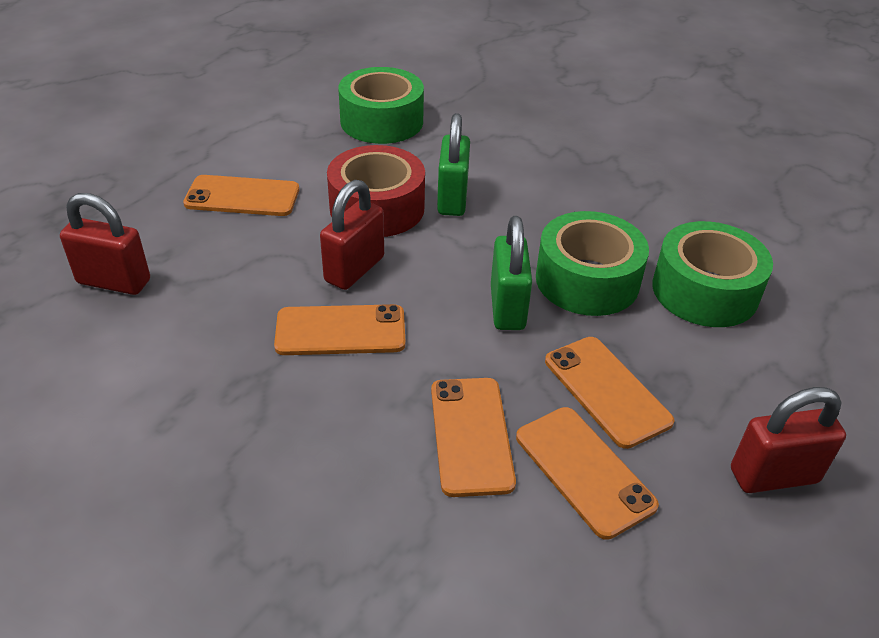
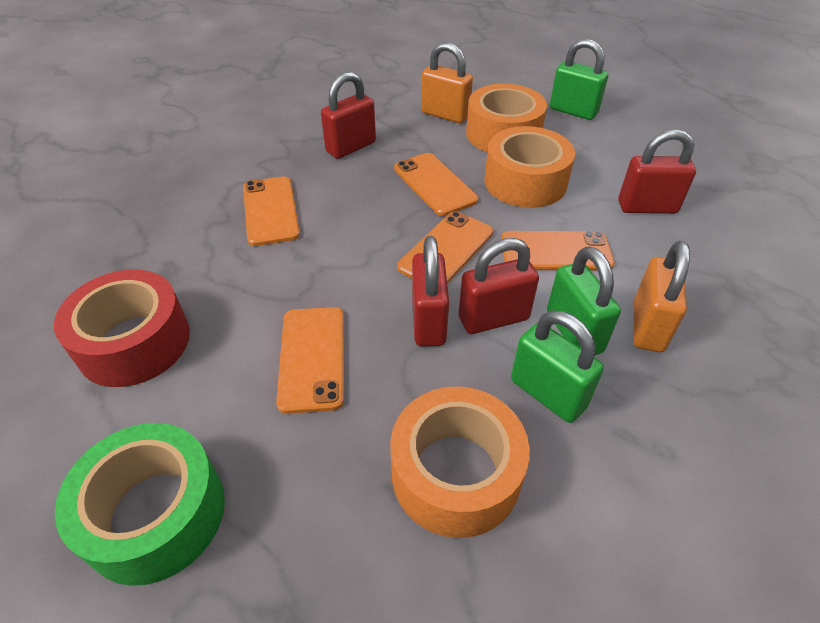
green padlock: [437,113,470,216] [491,216,532,330] = 2 -> [511,310,604,423] [547,246,621,355] [550,39,608,120] = 3
green tape: [338,67,424,144] [536,211,649,316] [652,221,773,327] = 3 -> [55,423,225,586] = 1
orange padlock: none = 0 -> [421,42,473,123] [634,241,690,352] = 2
orange tape: none = 0 -> [391,387,530,538] [466,84,547,152] [484,126,575,208] = 3
red padlock: [60,193,150,295] [320,180,384,290] [731,387,846,493] = 3 -> [321,72,376,159] [412,236,449,346] [458,238,539,334] [618,129,696,214] = 4

